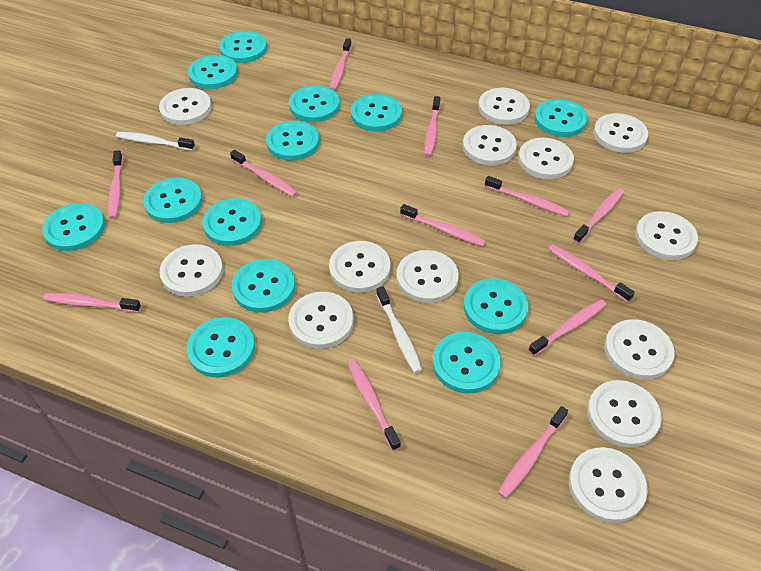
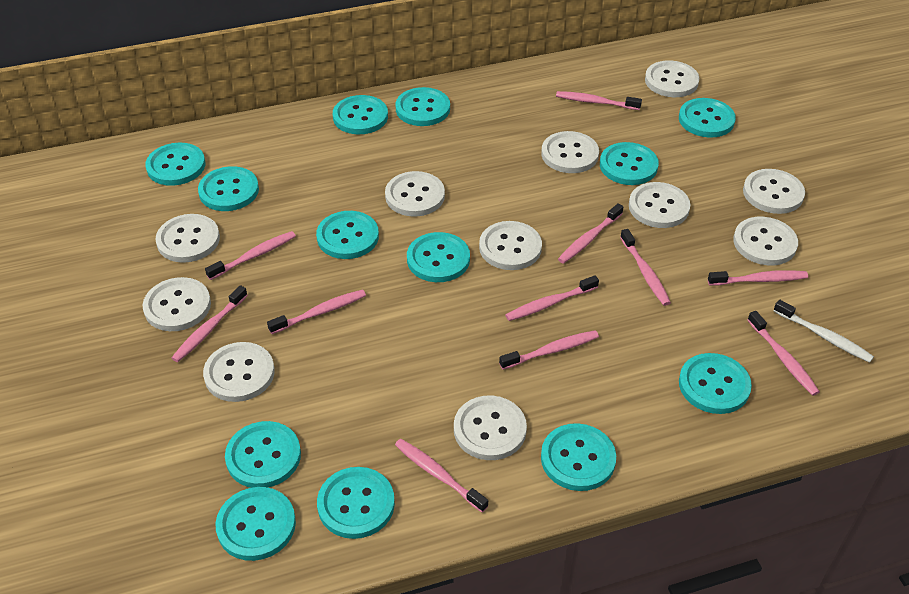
pink toothbrush: [43,293,141,312] [108,150,123,219] [230,150,298,197] [330,38,352,91] [347,359,401,451] [400,204,486,246] [424,96,440,157] [485,176,570,217] [498,406,568,499] [528,300,606,356] [548,244,635,302] [573,188,624,244] = 12 -> [172,285,248,362] [205,231,296,280] [267,289,366,334] [395,439,488,512] [499,330,599,369] [505,275,599,321] [556,91,642,110] [558,203,624,264] [620,229,671,306] [708,270,808,286] [748,311,820,396] = 11
white button: [159,88,212,125] [159,244,223,297] [288,292,354,349] [329,241,390,293] [397,250,459,303] [463,125,517,166] [478,88,530,125] [518,138,574,179] [569,447,648,523] [587,380,662,448] [593,113,648,153] [604,319,675,380] [635,211,698,260] = 13 -> [143,277,211,331] [155,214,220,263] [203,342,275,402] [385,171,445,217] [454,396,527,460] [479,221,542,270] [541,131,599,173] [629,182,690,228] [645,61,699,97] [733,217,798,265] [743,169,805,214] = 11
white toothbrush: [116,132,195,151] [376,286,422,373] = 2 -> [774,300,874,363] = 1

